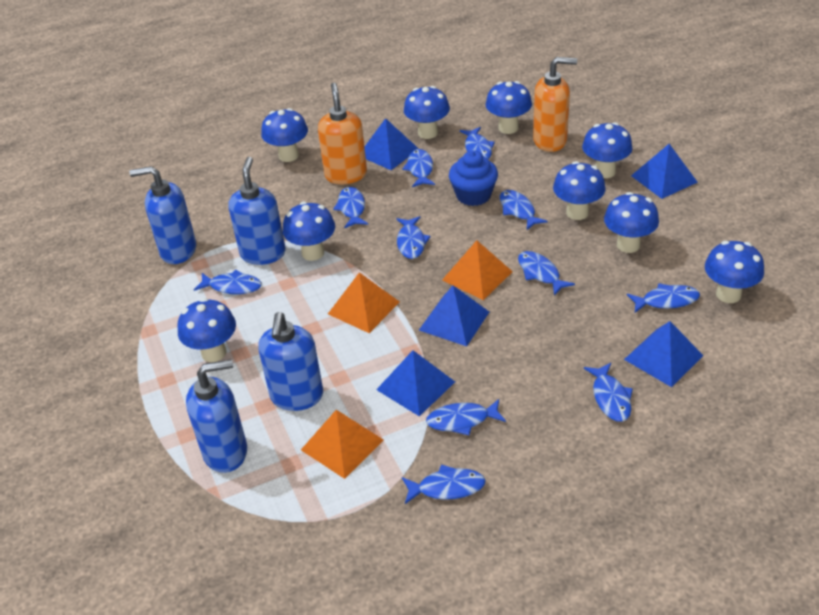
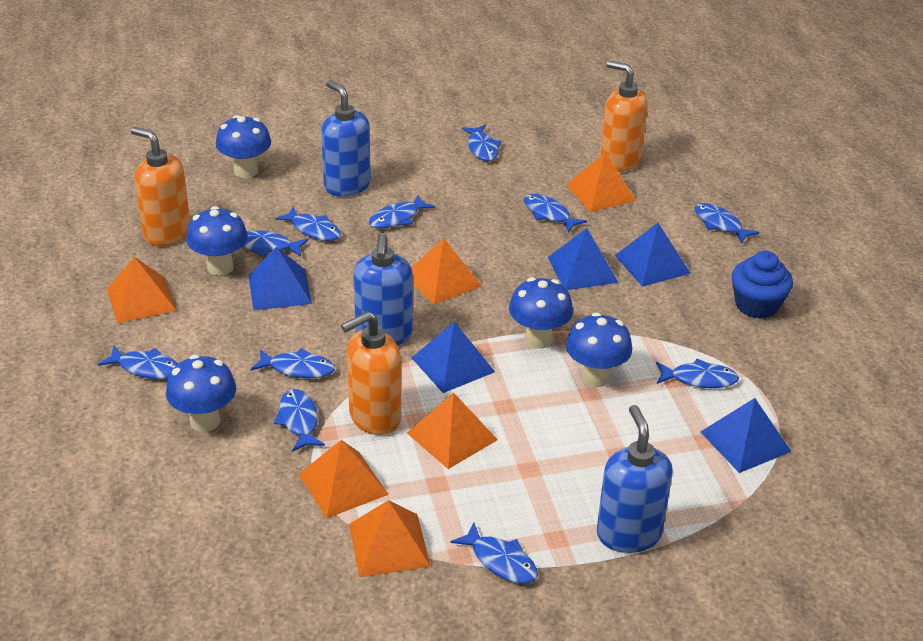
blue mushroom: [177,298,236,362] [261,108,308,162] [283,202,335,261] [404,86,450,139] [485,81,532,134] [553,161,605,220] [582,122,633,178] [604,192,659,253] [705,241,764,303] = 9 -> [166,355,236,432] [186,206,248,276] [216,115,271,178] [509,277,573,349] [566,312,632,387] = 5
blue soap dispenser: [129,166,196,264] [186,359,247,473] [229,157,286,265] [258,312,323,411] = 4 -> [321,80,371,197] [353,233,413,345] [597,405,673,553] = 3
orange pyramid: [301,410,384,479] [328,272,400,333] [442,240,513,300] = 3 -> [107,257,177,323] [299,440,389,518] [349,500,431,577] [407,392,498,469] [411,238,482,304] [566,152,636,212] = 6
orange soap dispenser: [318,83,367,184] [533,57,577,152] = 2 -> [131,127,190,246] [341,311,401,435] [600,61,648,172] = 3

